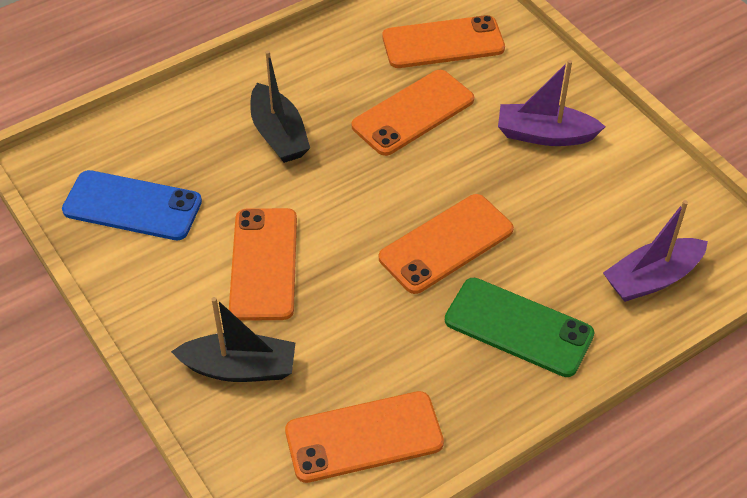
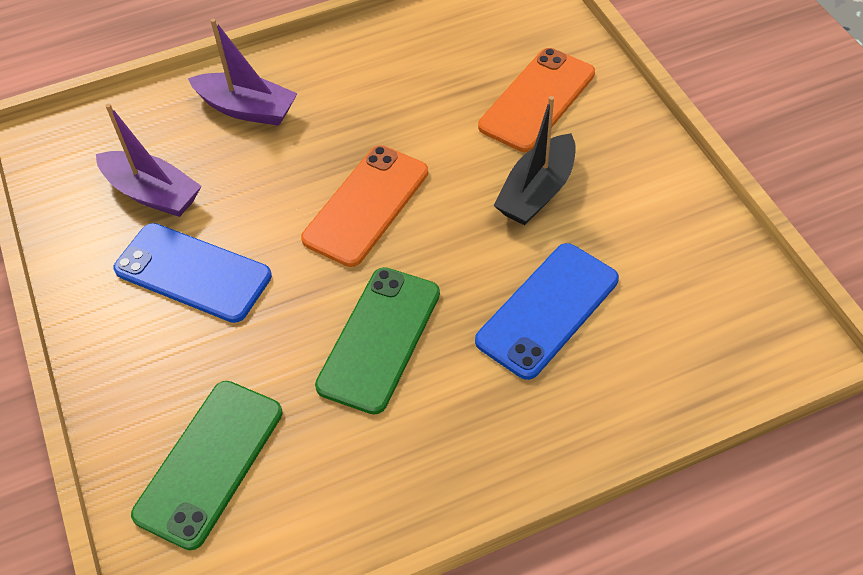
black boat: [171,297,295,382] [250,50,310,163] = 2 -> [494,96,576,225] = 1
blue phone: [62,170,202,240] = 1 -> [113,223,272,323] [475,243,619,380] = 2
green phone: [445,278,595,377] = 1 -> [131,381,283,550] [315,267,440,415] = 2
orange phone: [229,208,297,321] [285,391,444,483] [352,70,474,156] [379,194,514,294] [382,15,505,68] = 5 -> [301,145,428,267] [478,48,595,152] = 2

